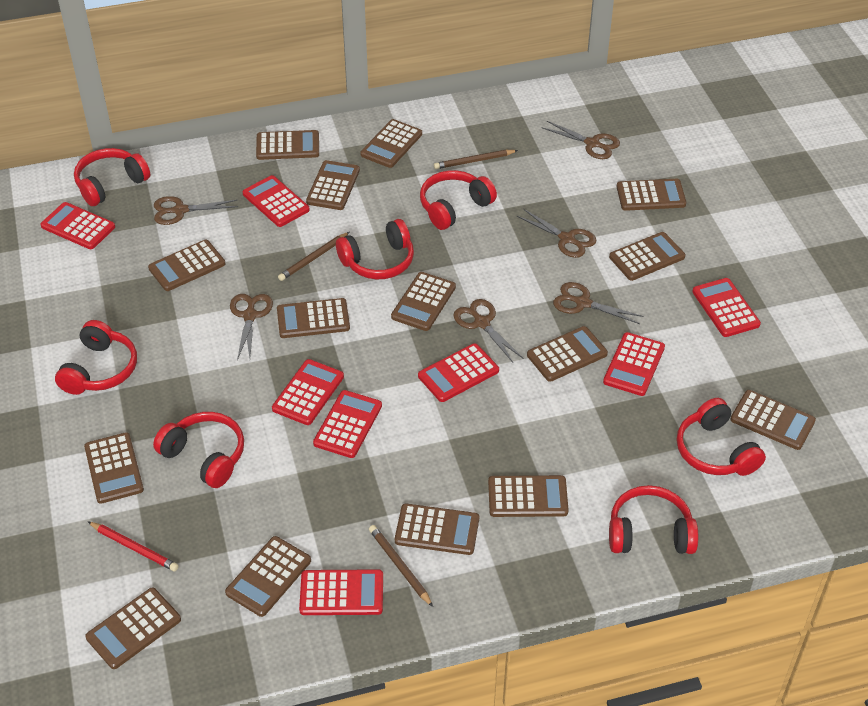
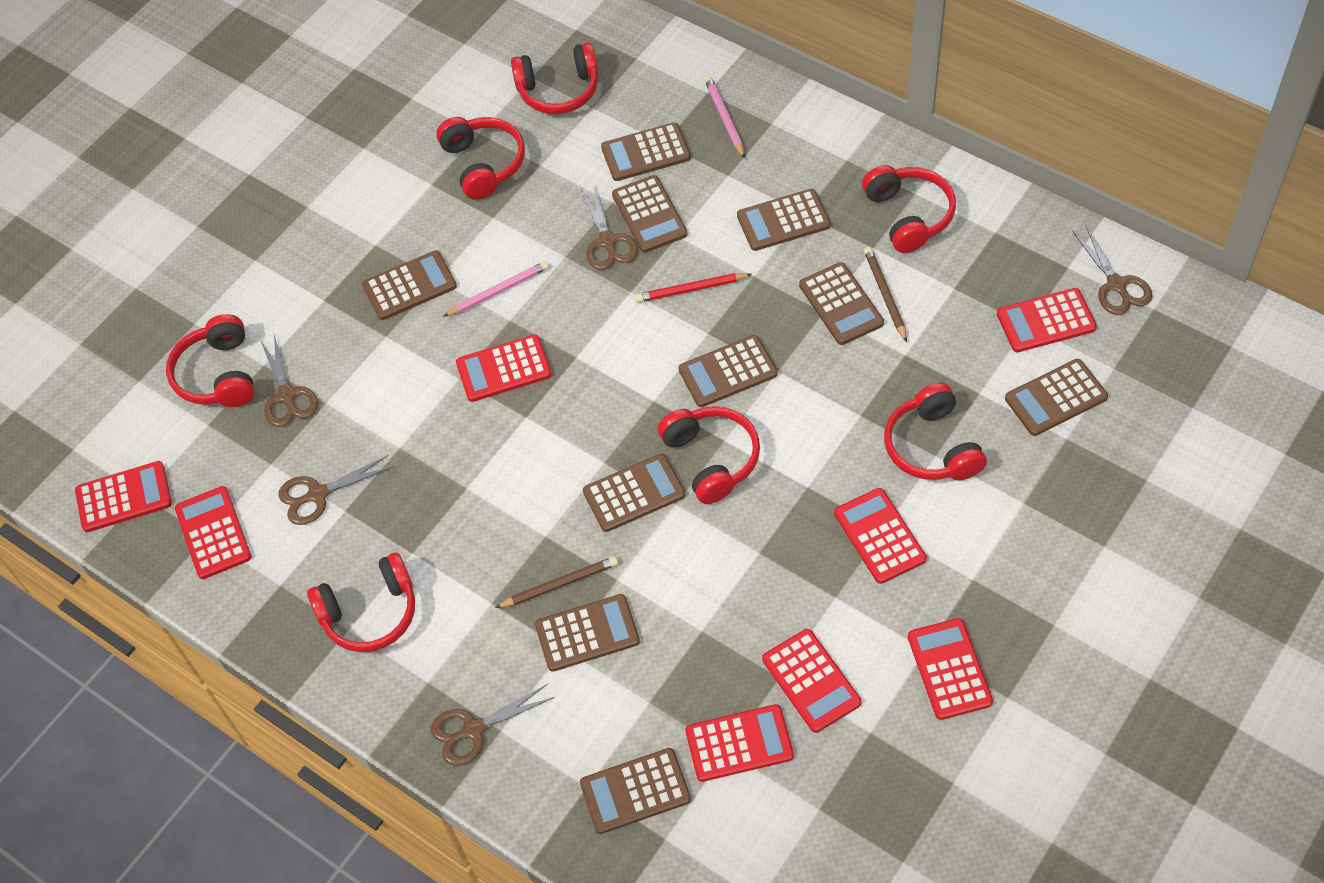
brown calculator: [84,432,144,504] [85,588,181,669] [148,240,225,291] [225,536,311,617] [256,130,319,160] [277,298,350,338] [306,160,360,210] [360,119,422,168] [391,272,456,331] [395,503,479,555] [488,475,569,517] [527,326,608,382] [609,232,685,281] [617,179,686,211] [730,390,816,450] = 15 -> [362,250,457,320] [535,594,640,672] [580,748,691,834] [583,453,685,532] [601,122,691,181] [612,175,688,253] [678,335,778,407] [737,189,830,251] [799,262,884,345] [1005,359,1108,436] = 10
brown pencil: [278,232,349,281] [369,525,433,607] [434,150,518,169] = 3 -> [495,556,618,608] [864,247,907,342] = 2
brown scissors: [154,196,238,225] [230,294,273,360] [453,299,523,362] [517,209,597,258] [542,121,620,159] [553,282,644,324] = 6 -> [260,335,318,427] [278,455,394,525] [431,684,555,766] [580,186,638,270] [1072,226,1153,315] = 5
pink pencil: none = 0 -> [443,261,549,317] [704,76,745,159] = 2

